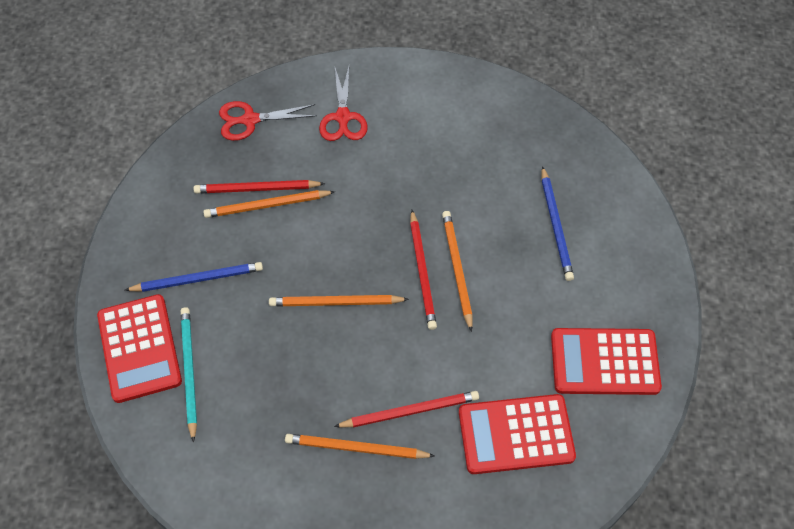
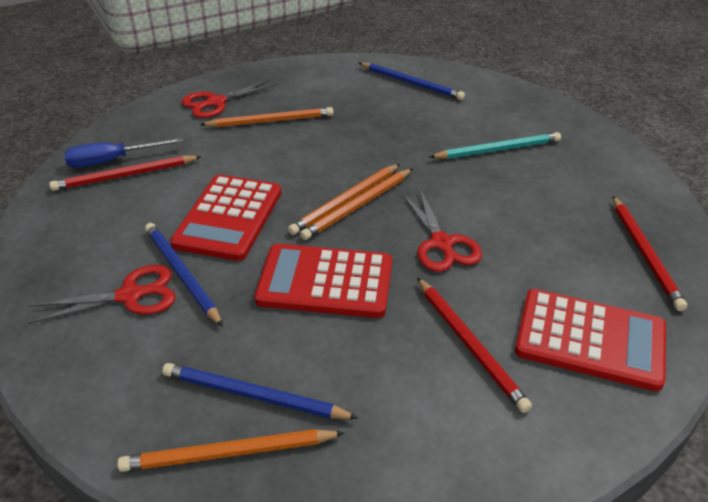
blue pencil: [124,262,263,292] [542,166,574,281] = 2 -> [145,223,223,327] [162,363,358,419] [359,63,465,100] = 3
blue screwdriver: none = 0 -> [64,137,183,168] = 1
red scissors: [219,101,317,141] [319,66,368,141] = 2 -> [28,265,176,324] [182,79,279,118] [402,189,482,272] = 3

